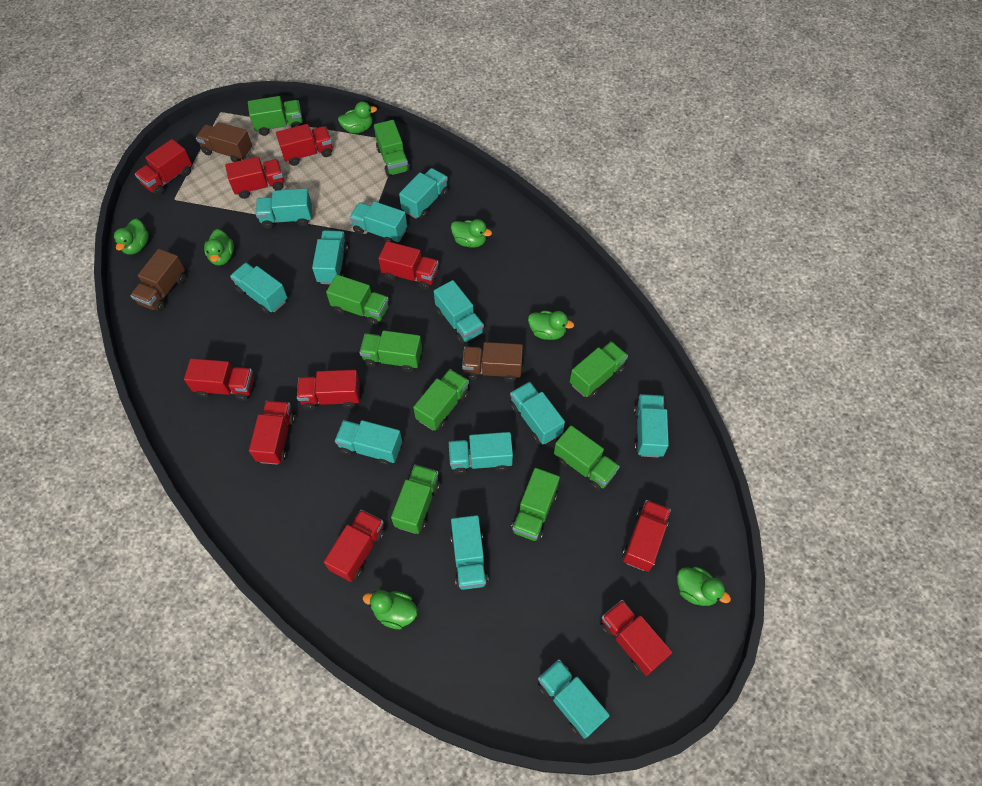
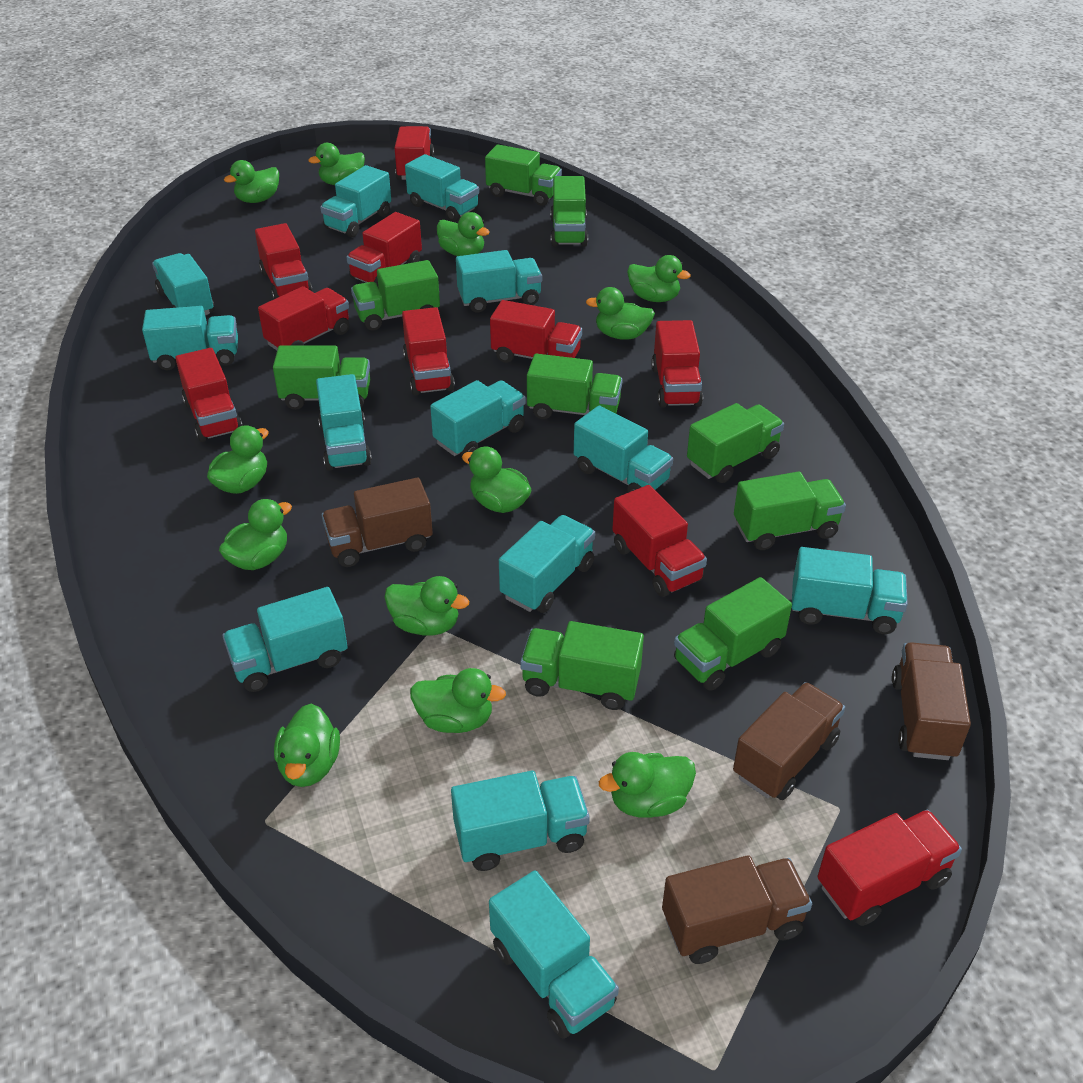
brown truck: [130,249,186,312] [196,122,252,162] [462,342,523,382] = 3 -> [322,477,433,567] [662,855,812,964] [733,682,845,800] [892,642,971,760] = 4
green duck: [114,219,149,255] [204,229,234,266] [338,101,377,133] [363,590,418,629] [451,219,492,248] [528,311,574,340] [677,567,731,606] = 7 -> [207,425,269,494] [219,499,292,570] [224,160,279,203] [274,704,340,787] [308,143,365,185] [384,576,469,636] [410,668,506,733] [437,212,490,256] [462,446,532,513] [586,287,655,340] [599,752,696,818] [627,255,691,302] = 12
turquoise truck: [230,263,288,314] [256,188,312,229] [312,230,348,284] [335,420,402,466] [349,201,407,243] [399,168,448,219] [434,280,484,344] [449,432,513,474] [451,515,489,590] [510,382,565,444] [538,659,610,739] [634,394,669,457] = 12 -> [142,306,238,370] [152,253,215,315] [222,587,348,692] [316,374,372,471] [320,165,391,237] [405,154,479,222] [430,380,526,456] [451,771,590,871] [456,250,542,313] [489,871,619,1038] [499,515,595,613] [574,406,673,493] [792,547,908,634] = 13

